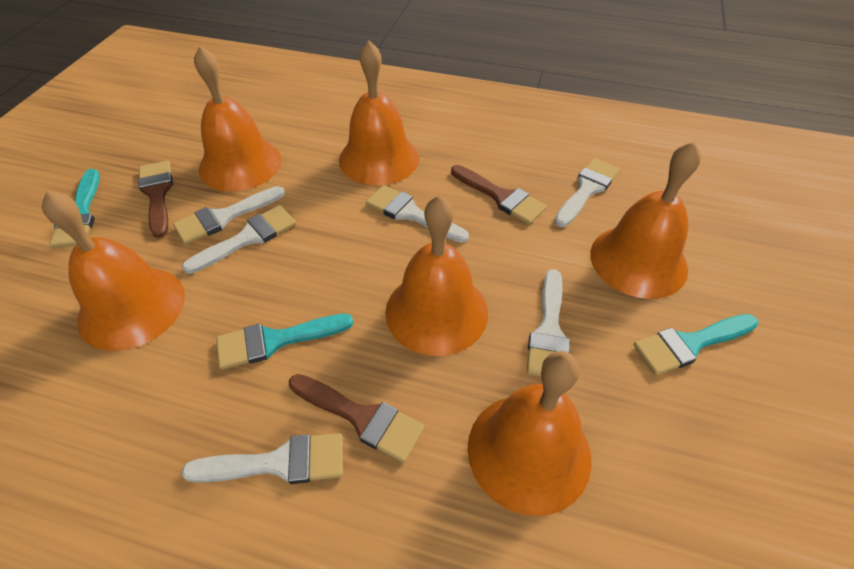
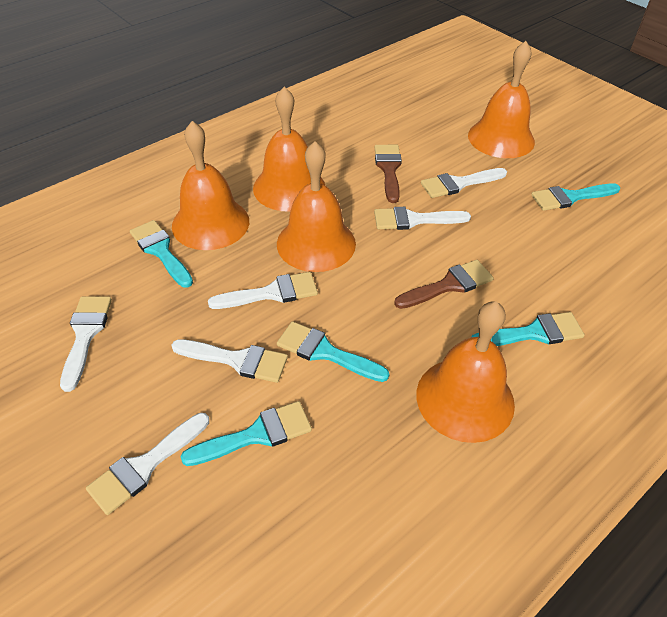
brown brush: [138,161,173,238] [289,374,424,463] [451,165,547,224] = 3 -> [375,145,402,203] [394,260,494,309] = 2
orange bell: [42,190,185,351] [194,46,282,192] [339,41,419,186] [385,195,488,356] [468,351,592,516] [590,142,701,299] = 6 -> [172,121,249,250] [253,87,325,212] [277,141,356,272] [416,301,515,443] [468,41,535,158] = 5
turquoise brush: [49,169,100,248] [216,314,353,370] [634,314,758,375] = 3 -> [130,220,193,288] [180,401,312,466] [277,321,389,382] [472,312,585,346] [531,183,620,211] = 5

